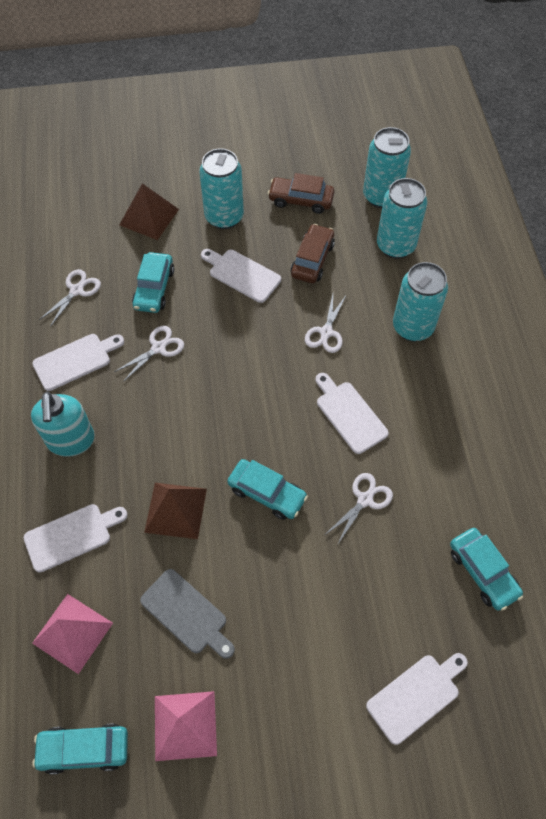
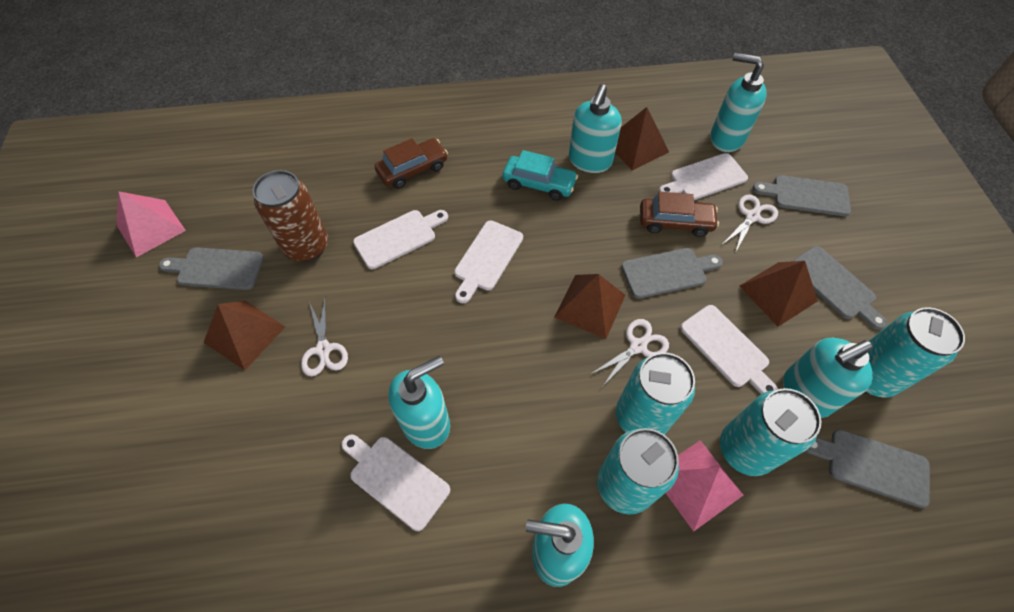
brown can: none = 0 -> [253,170,328,262] = 1
brown pyramid: [119,183,179,240] [144,483,207,539] = 2 -> [203,301,286,370] [554,274,625,339] [615,107,669,170] [739,261,818,327] = 4
grey cutting board: [140,569,235,659] = 1 -> [159,247,264,290] [621,248,723,299] [753,175,851,216] [793,246,887,330] [805,429,930,508] = 5
turquoise car: [32,723,128,774] [132,252,174,313] [227,459,308,520] [450,528,523,611] = 4 -> [502,150,578,201] = 1
turquoise soap dispenser: [31,392,95,457] = 1 -> [388,356,450,449] [526,504,594,587] [569,84,622,173] [710,53,767,152] [783,338,873,418] = 5
white scissors: [39,269,101,327] [114,326,184,382] [305,294,347,353] [326,473,393,544] = 4 -> [301,299,348,376] [590,319,669,386] [722,194,778,253] = 3

